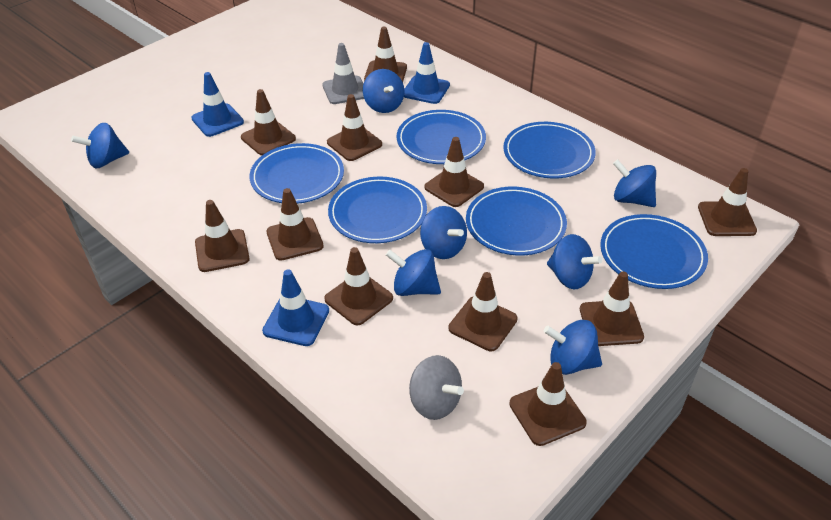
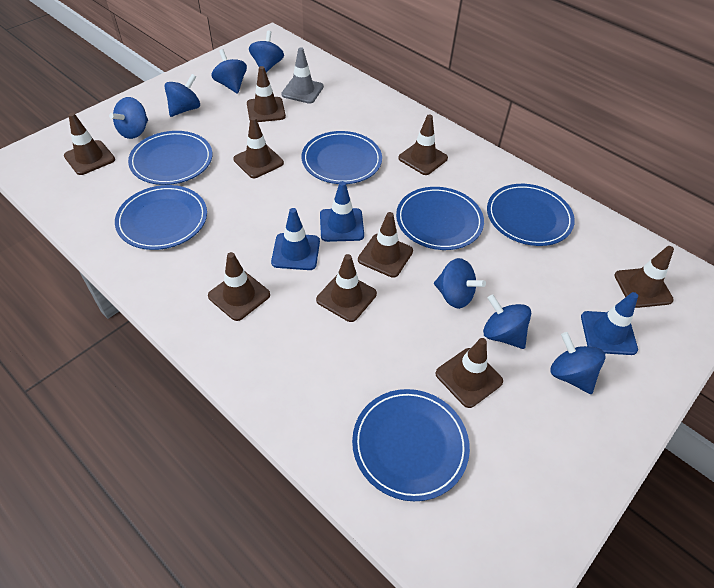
brown traffic cone: [195,200,250,272] [241,89,296,155] [266,188,324,261] [324,247,393,325] [327,94,382,161] [364,27,407,82] [424,137,484,207] [449,272,518,351] [509,362,587,446] [580,271,644,346] [698,168,757,236] = 11 -> [64,113,115,175] [208,252,270,321] [233,117,284,178] [247,66,286,122] [316,254,377,322] [358,212,413,278] [398,114,448,175] [436,338,503,408] [614,246,674,308] = 9
grey spinning top: [409,355,464,420] = 1 -> none = 0

